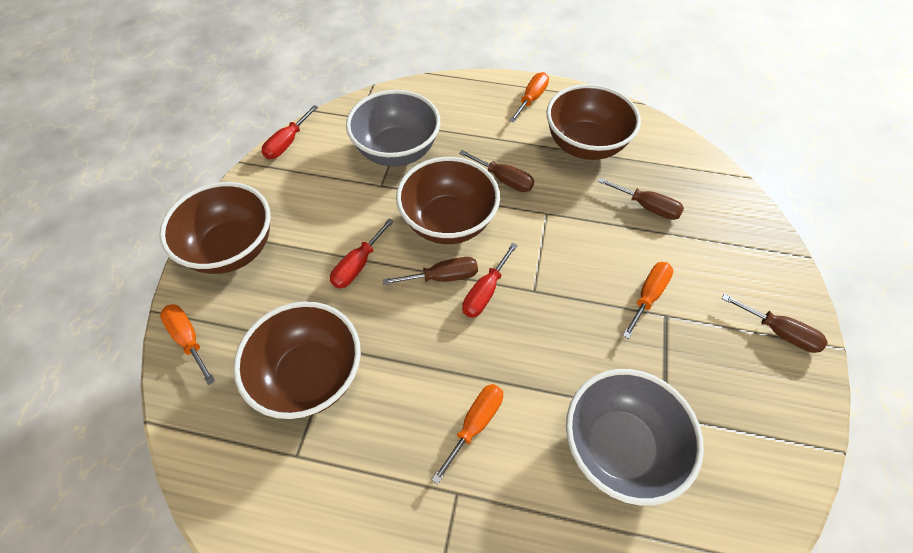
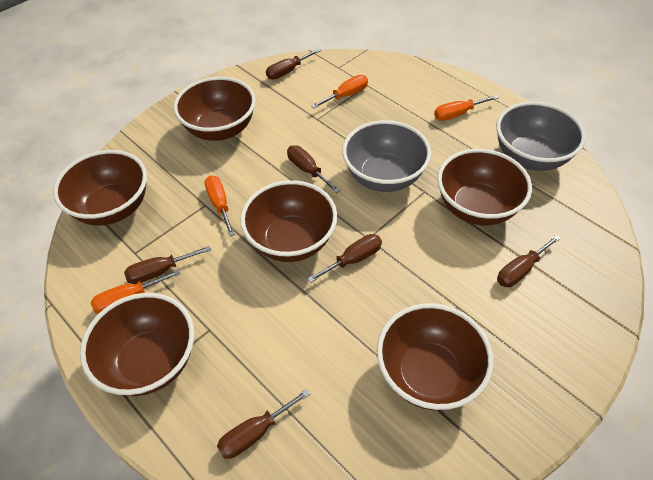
brown bowl: [159,182,271,274] [233,301,361,419] [396,157,500,244] [546,84,641,160] = 4 -> [53,150,147,225] [80,293,194,396] [174,77,256,141] [240,180,337,262] [377,303,493,410] [437,149,532,225] = 6
brown screwdriver: [383,257,478,285] [459,150,534,192] [598,178,684,220] [722,294,828,353] = 4 -> [124,246,211,284] [217,389,310,459] [266,48,321,80] [287,145,340,193] [307,234,382,283] [497,235,561,287] = 6
red screwdriver: [262,105,318,159] [330,218,394,289] [462,243,518,318] = 3 -> none = 0

